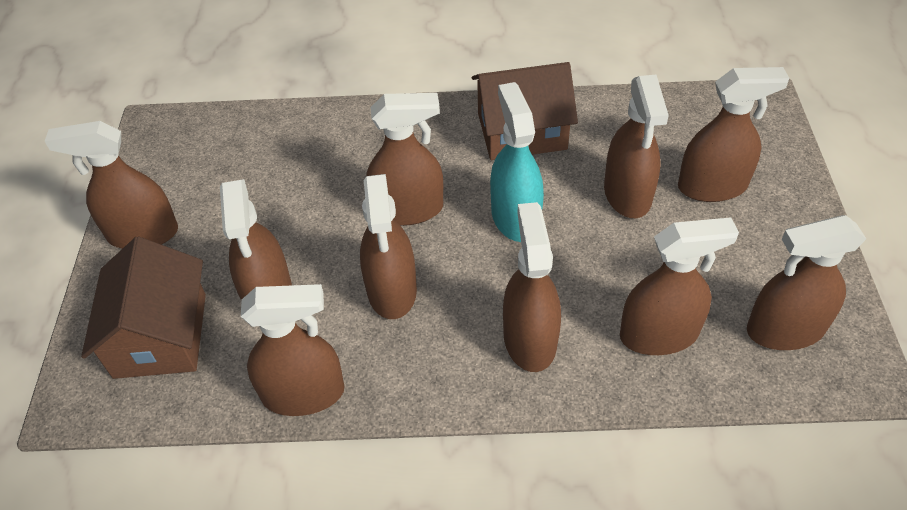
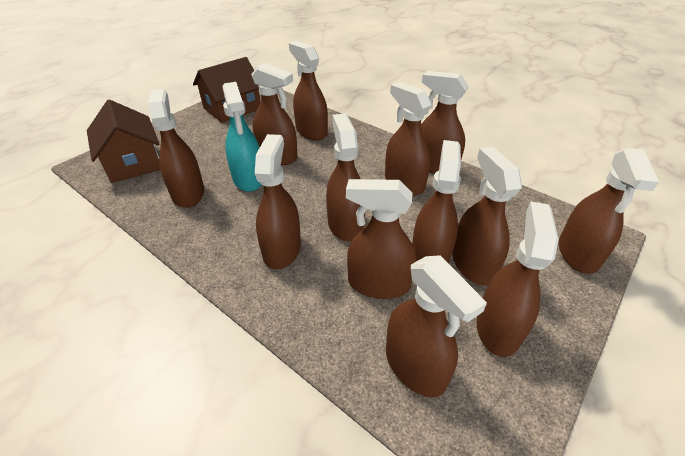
brown spray bottle: [45,121,178,249] [220,179,292,301] [241,284,345,416] [360,174,417,319] [366,93,443,226] [503,202,561,372] [604,75,669,218] [620,217,739,355] [678,67,789,202] [747,215,866,350] = 10 -> [148,89,204,208] [251,63,297,165] [255,134,301,269] [289,41,328,140] [326,114,365,241] [346,179,416,299] [385,82,432,196] [386,255,487,398] [412,140,461,263] [421,71,469,174] [452,147,522,286] [476,201,559,357] [559,148,659,274] = 13

